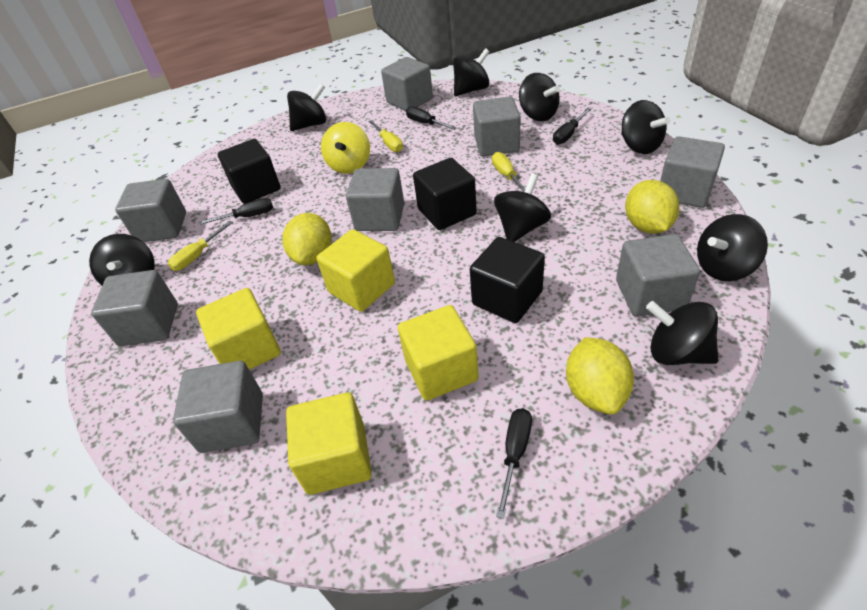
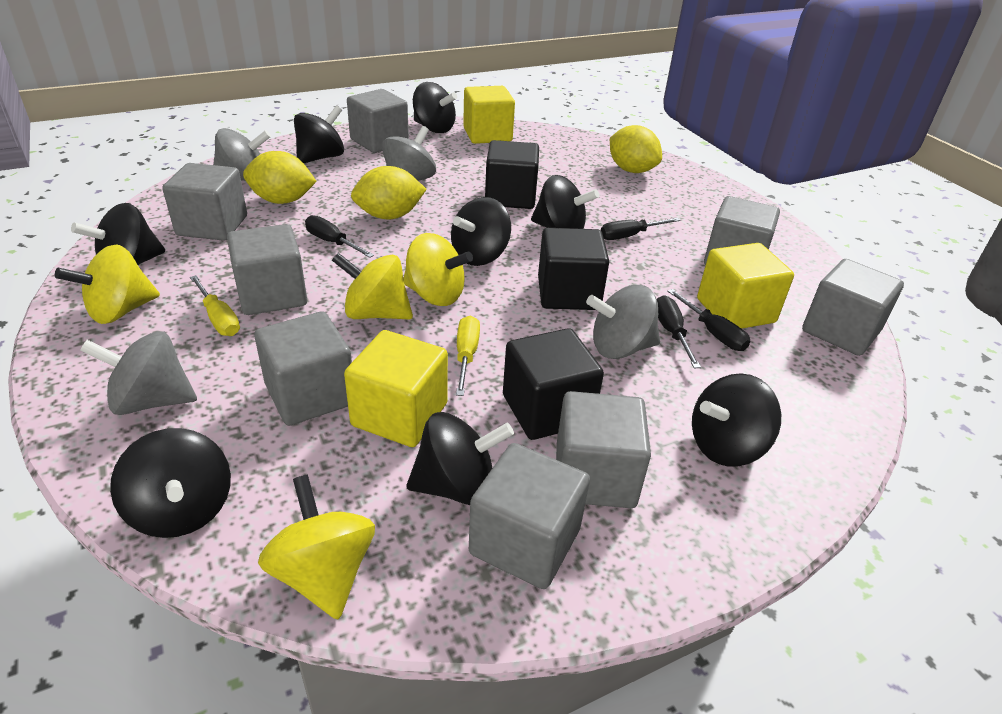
grey spinning top: none = 0 -> [80,331,197,415] [213,128,271,181] [382,126,436,181] [586,285,660,359] = 4
yellow cube: [196,288,281,370] [286,392,372,495] [317,229,395,312] [398,305,479,401] = 4 -> [344,330,448,447] [463,86,515,144] [697,243,794,329] = 3
yellow screwdriver: [168,221,233,271] [368,120,403,152] [492,152,525,192] = 3 -> [190,275,240,336] [456,316,480,396] = 2
yellow spinning top: [321,122,370,174] = 1 -> [55,244,160,324] [258,475,375,619] [332,253,413,320] [403,233,473,306] = 4

